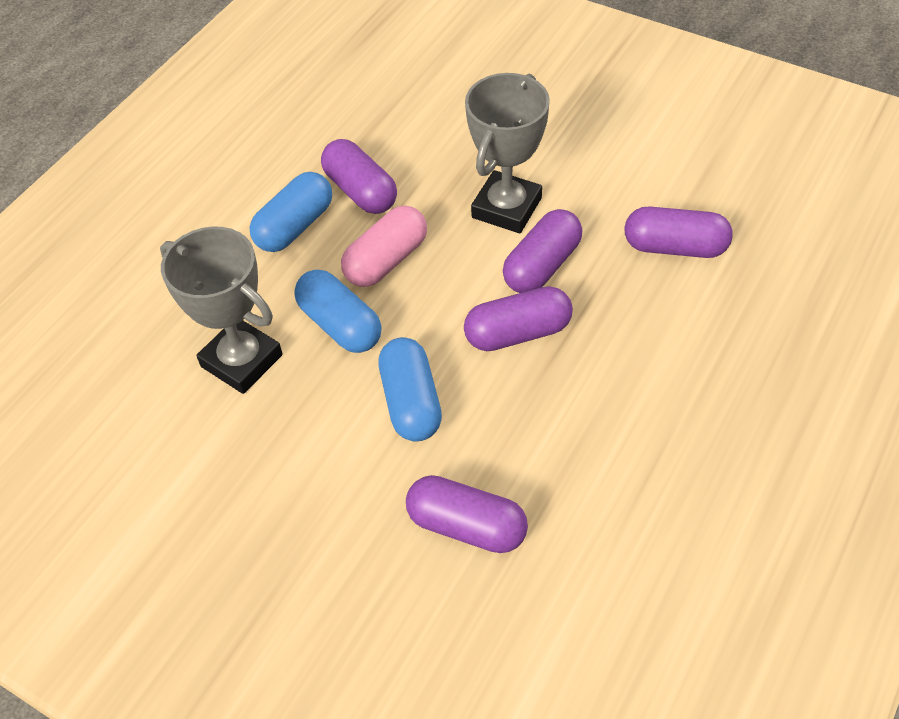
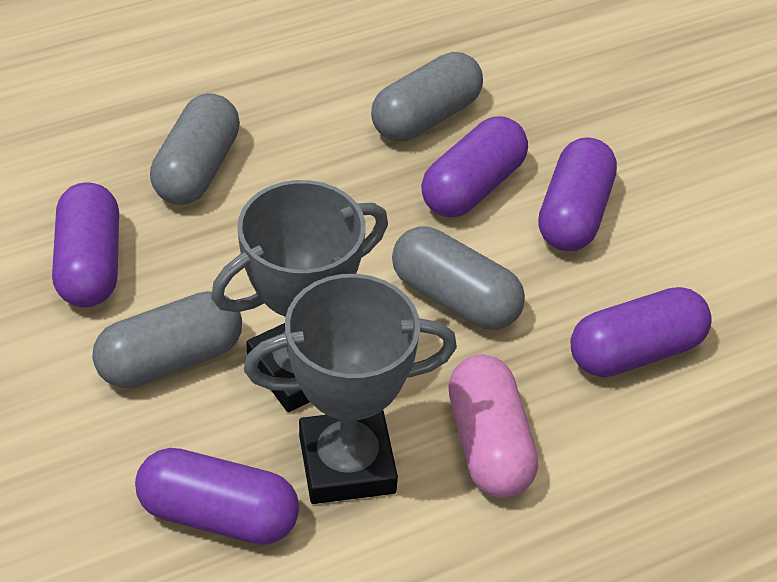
blue capsule: [250,172,332,252] [294,269,381,353] [378,337,442,442] = 3 -> none = 0
grey capsule: none = 0 -> [92,291,242,388] [150,93,240,205] [371,52,483,141] [392,227,525,330] = 4

